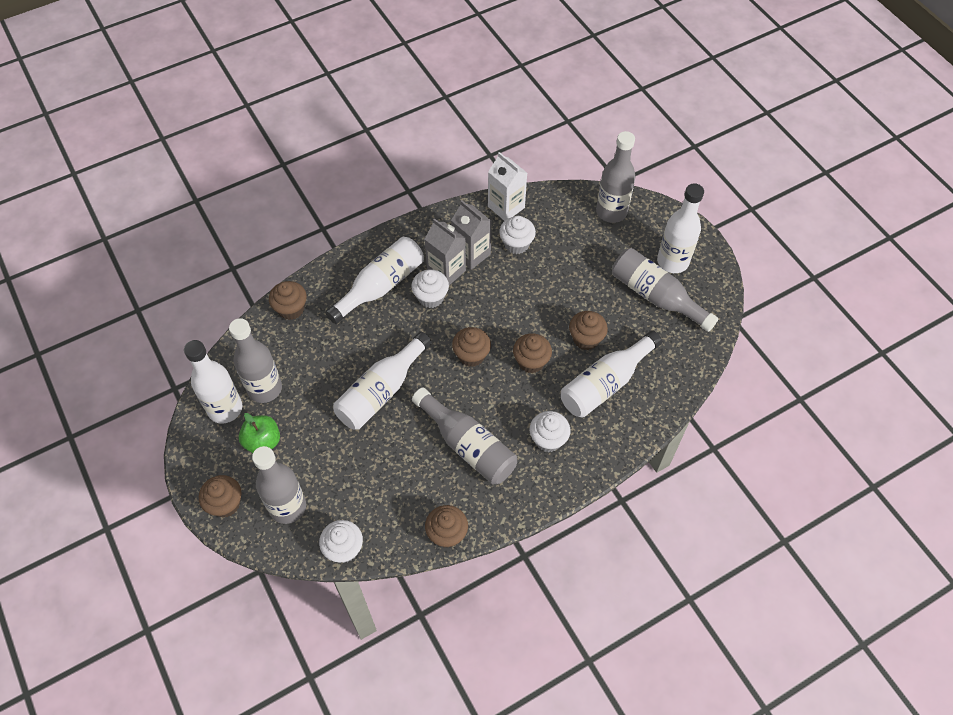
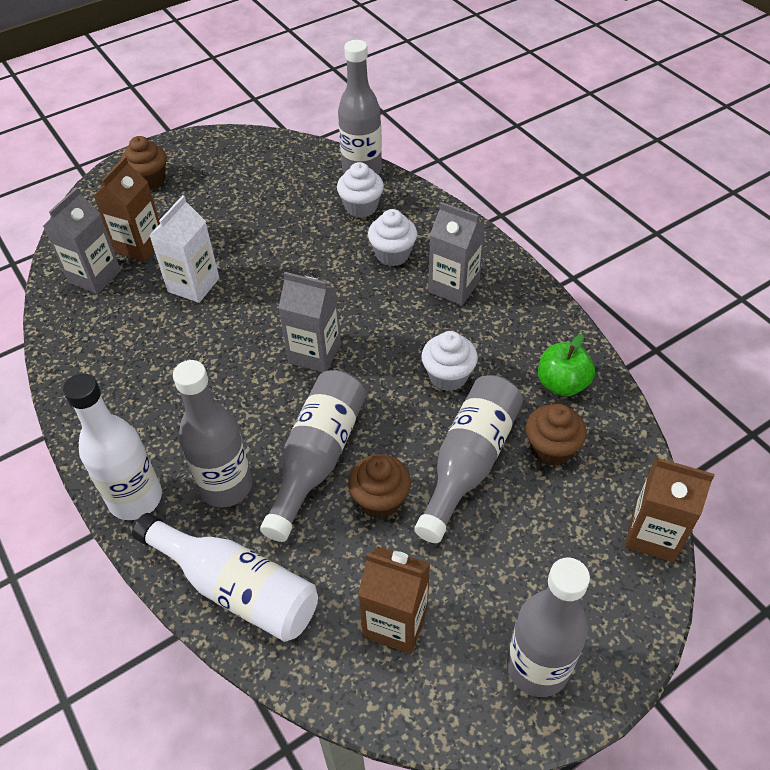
brown carton: none = 0 -> [94,157,160,262] [358,547,430,654] [625,457,715,562] = 3
brown cupcake: [199,475,242,518] [269,281,307,320] [425,505,468,548] [452,327,491,367] [513,333,552,373] [569,311,608,350] = 6 -> [121,136,167,190] [348,454,411,519] [526,404,587,466] = 3
grey carton: [425,218,466,285] [451,200,491,270] = 2 -> [43,187,121,294] [278,272,341,372] [428,202,485,305] = 3
white bottle: [184,340,242,424] [325,237,424,324] [333,332,432,429] [561,330,662,418] [657,183,704,273] = 5 -> [63,373,162,520] [132,513,318,642] = 2
white cupcake: [319,520,363,563] [411,269,449,308] [499,216,536,254] [530,411,570,452] = 4 -> [337,162,384,218] [368,209,417,266] [422,331,478,391] = 3

